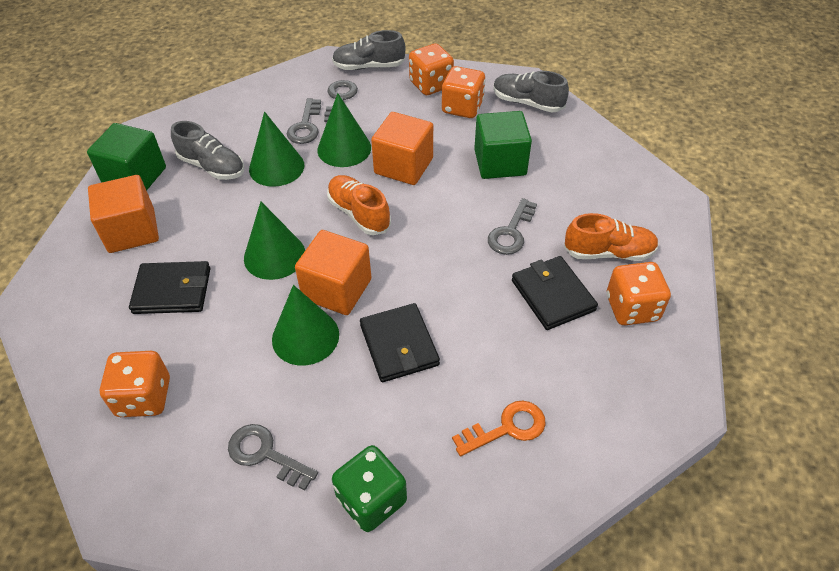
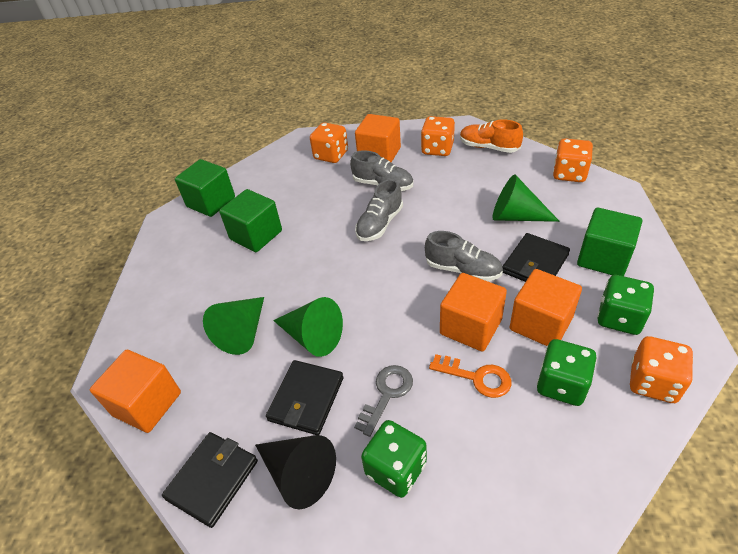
black cone: none = 0 -> [255,435,336,509] = 1
green cone: [244,201,305,280] [249,112,304,187] [272,285,339,366] [317,93,371,167] = 4 -> [203,297,264,355] [273,297,343,357] [493,174,560,222] = 3
green cube: [87,123,166,191] [474,111,532,179] = 2 -> [175,159,235,217] [219,189,282,252] [577,208,642,276] = 3
green dice: [332,445,407,532] = 1 -> [361,420,427,498] [537,339,597,406] [597,275,654,335] = 3
grey key: [228,424,318,491] [287,98,321,144] [324,80,358,122] [488,198,537,255] = 4 -> [354,365,413,437] = 1
orange cube: [88,175,159,253] [295,230,372,315] [371,112,433,185] = 3 -> [90,350,181,433] [355,114,401,163] [440,273,507,352] [509,269,582,346] = 4
orange shoe: [327,175,391,235] [564,213,659,261] = 2 -> [460,119,523,153] = 1

